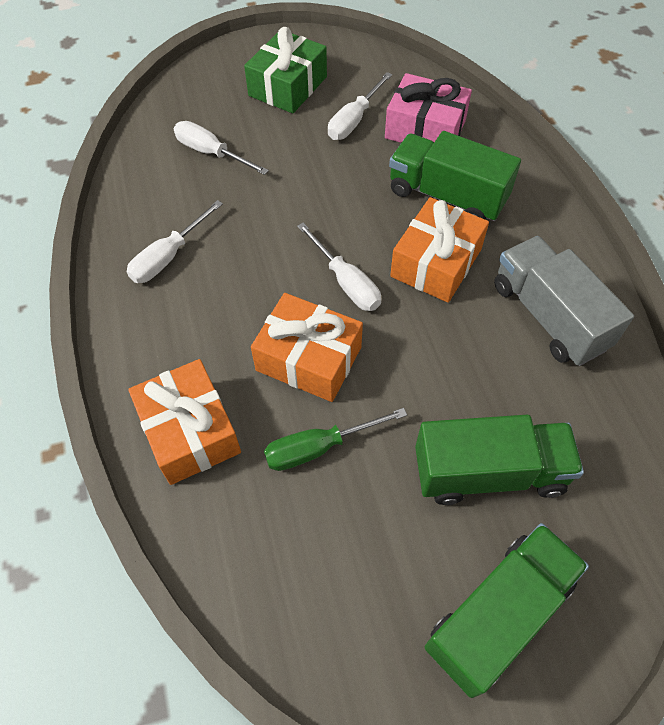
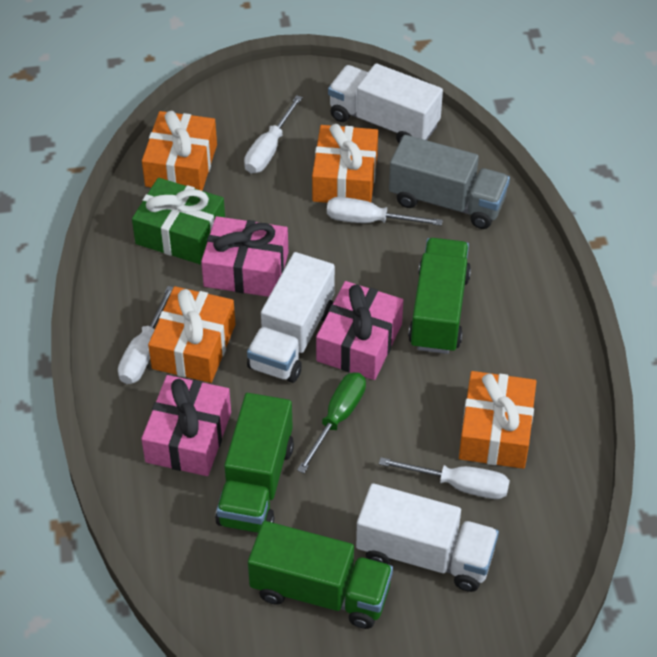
orange gift: [128,359,241,485] [251,293,363,402] [390,197,489,303] = 3 -> [142,111,217,191] [148,286,235,383] [312,124,378,203] [459,371,536,469] = 4
pink gift: [385,73,472,143] = 1 -> [141,375,231,476] [201,216,288,297] [316,281,403,380] = 3
white truck: none = 0 -> [247,252,335,383] [328,63,443,143] [356,483,499,592] = 3

